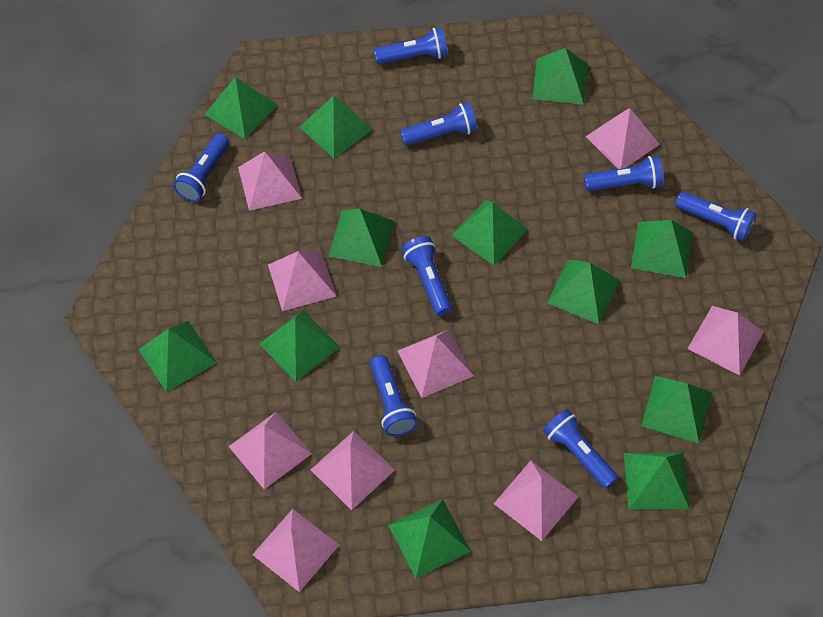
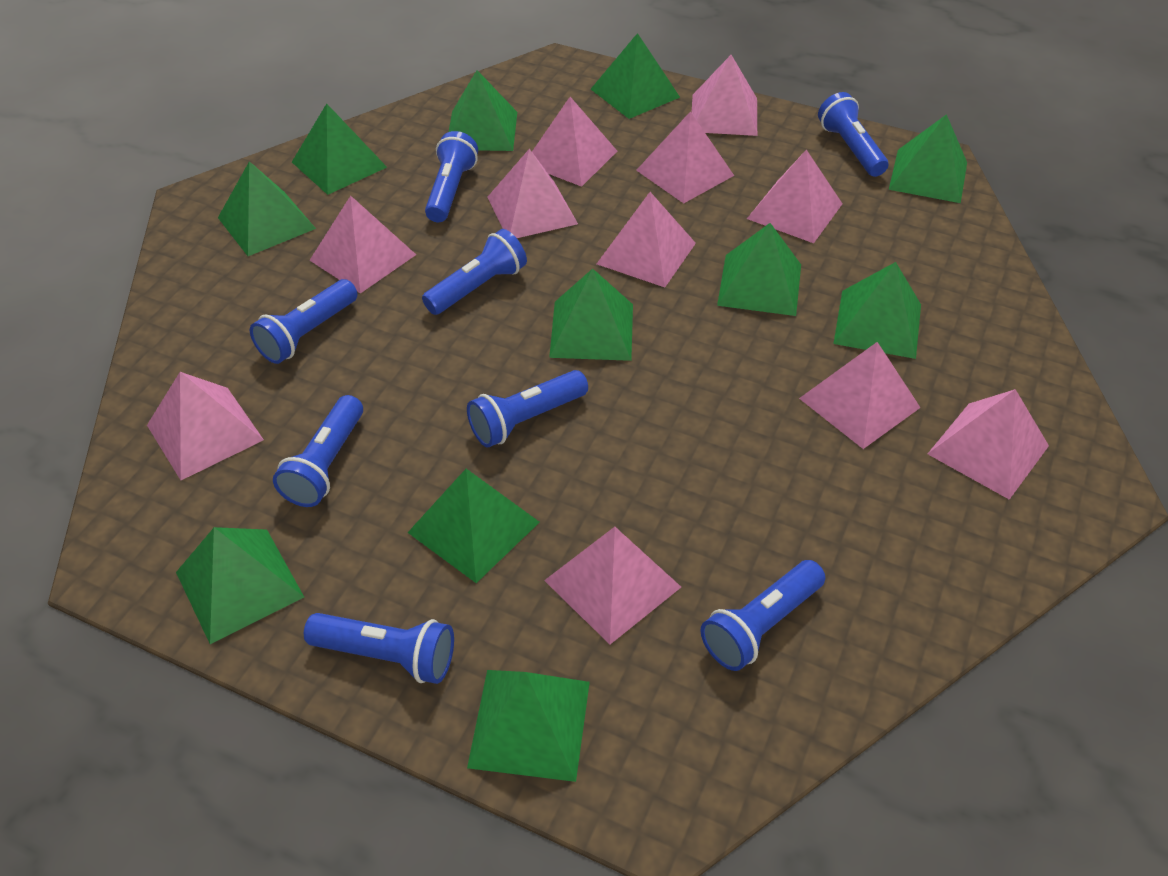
green pyramid: [138,321,217,392] [205,77,277,139] [259,310,340,382] [300,95,373,158] [328,208,395,267] [388,499,471,578] [451,200,528,266] [532,48,588,105] [547,259,620,324] [624,453,690,510] [631,220,693,278] [641,376,712,443] = 12 -> [176,527,304,644] [218,161,316,256] [292,104,387,195] [408,469,540,583] [449,70,517,151] [467,670,590,782] [549,269,633,361] [591,33,680,119] [717,223,801,316] [833,262,921,359] [889,114,967,203] = 11
pink pyramid: [228,412,312,489] [238,151,302,211] [252,509,339,592] [268,250,336,311] [311,431,395,510] [398,330,474,398] [494,461,579,541] [585,108,660,169] [687,306,764,376] = 9 -> [147,372,264,480] [309,195,416,293] [488,149,578,238] [532,97,617,187] [544,527,681,644] [597,192,696,287] [636,112,734,203] [692,55,757,136] [747,149,843,243] [799,342,921,449] [928,389,1049,500] = 11

